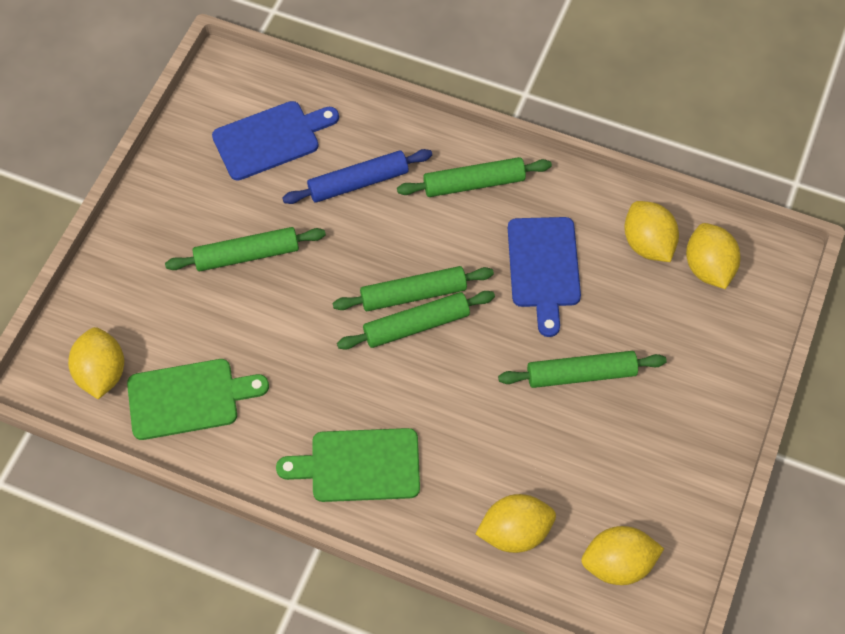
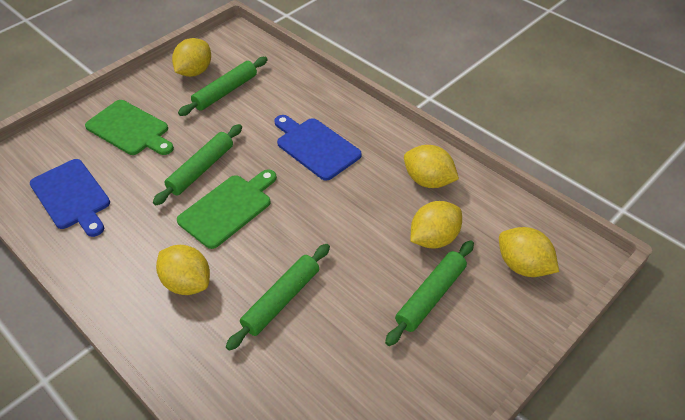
blue rolling pin: [283,149,432,204] = 1 -> none = 0
green rolling pin: [165,227,326,271] [333,266,494,311] [337,291,495,350] [397,157,552,197] [498,351,667,388] = 5 -> [153,124,242,205] [178,57,268,116] [226,244,330,351] [385,240,474,346] = 4

